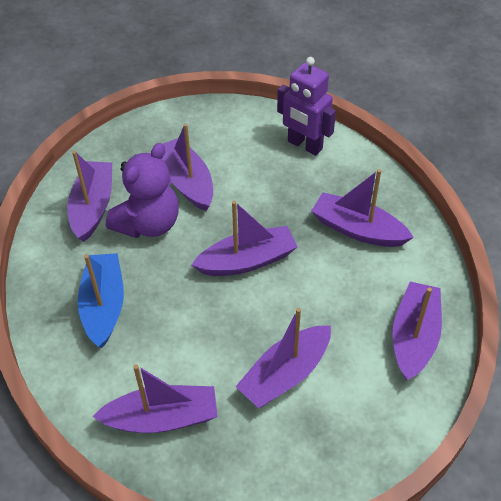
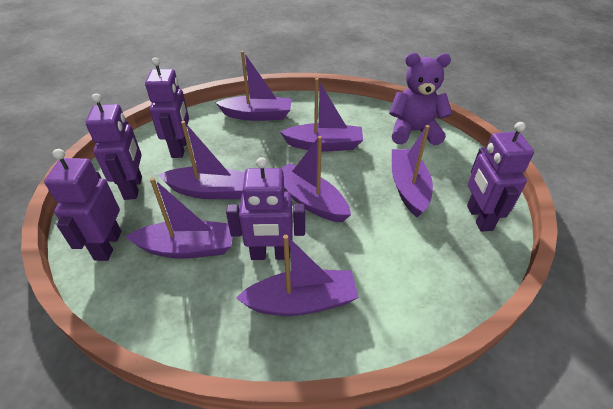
blue boat: [78,253,124,348] = 1 -> none = 0
purple robot: [277,57,336,156] = 1 -> [44,149,121,261] [85,93,142,200] [145,57,189,158] [226,157,305,260] [467,122,534,232] = 5

